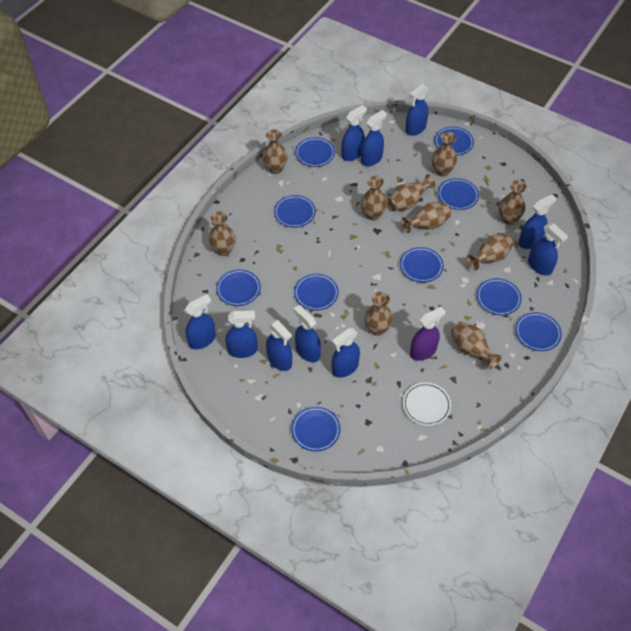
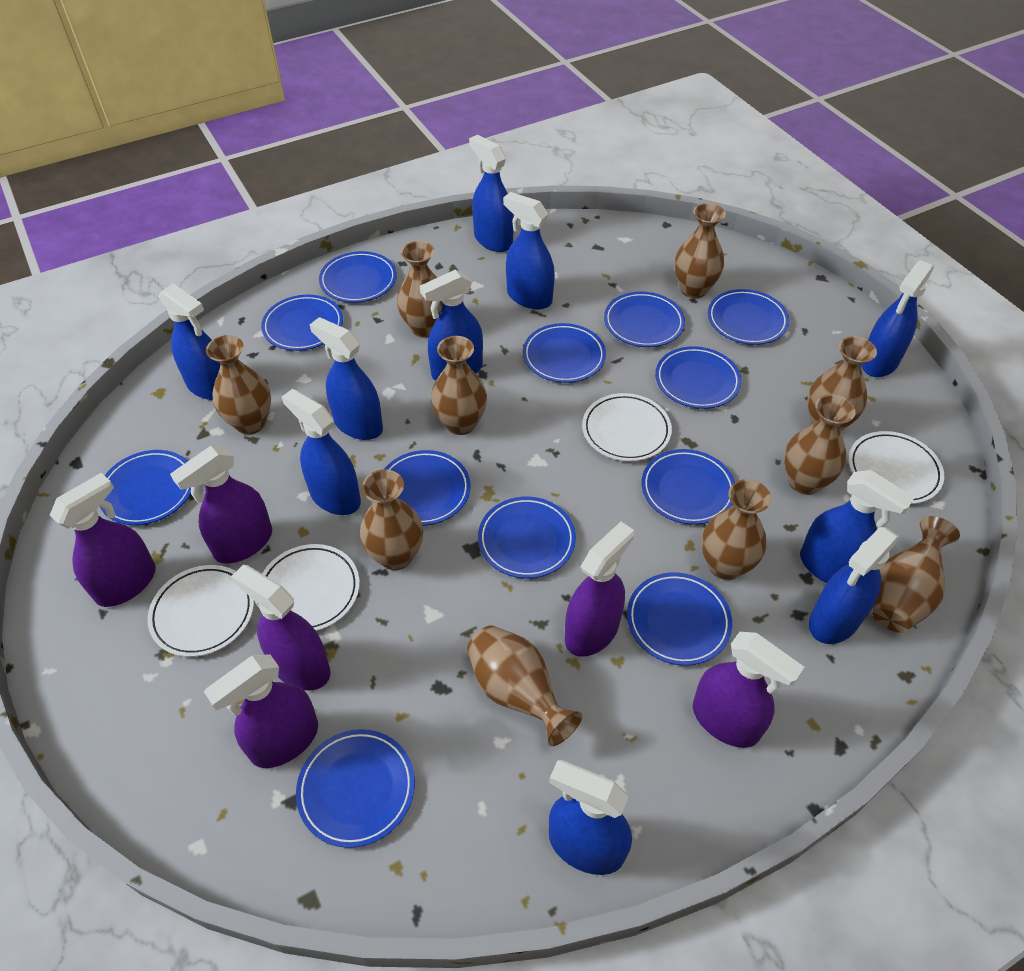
blue plate: [216,269,261,306] [274,195,316,228] [291,407,340,452] [294,274,339,311] [295,137,335,167] [400,247,444,283] [435,126,474,155] [438,178,479,210] [477,278,522,315] [515,312,562,351] = 10 -> [100,450,191,525] [261,295,343,351] [296,729,415,848] [319,251,397,303] [384,450,471,526] [478,497,576,578] [523,323,606,383] [604,291,685,347] [627,572,732,666] [642,449,735,525] [655,346,741,409] [708,289,789,345] = 12
purple spray bottle: [410,306,446,361] = 1 -> [50,473,156,607] [170,446,272,563] [204,654,318,768] [231,565,331,690] [565,522,634,657] [693,632,804,748] = 6
white plate: [403,382,451,426] = 1 -> [147,565,254,657] [259,544,360,631] [582,393,672,461] [848,431,944,504] = 4

